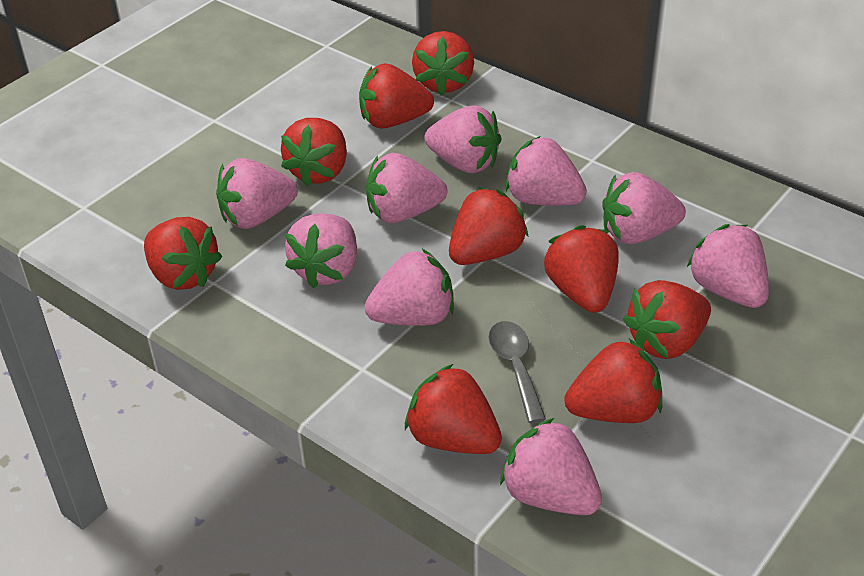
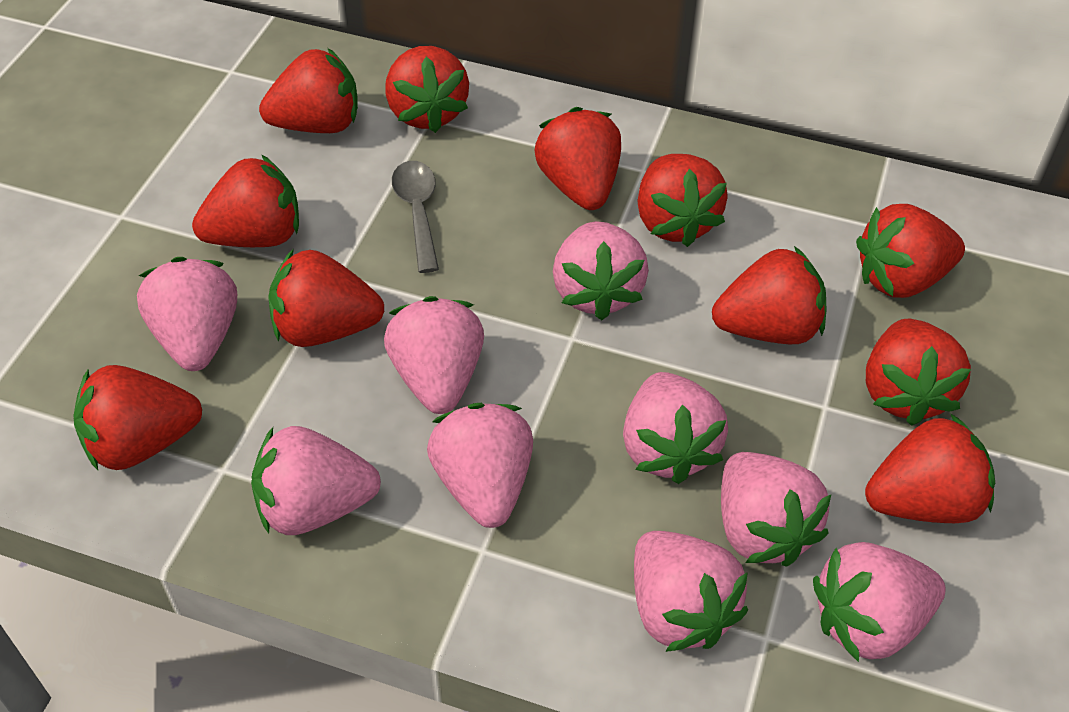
red strawberry: [144,217,222,290] [281,118,347,187] [359,63,434,129] [405,364,502,454] [412,31,474,96] [449,187,529,265] [544,225,619,313] [564,339,662,423] [623,280,711,359] = 9 -> [73,365,202,470] [192,155,299,247] [259,48,358,133] [268,249,384,347] [385,46,469,133] [535,107,621,210] [638,154,727,247] [712,246,827,344] [856,204,965,298] [865,413,995,523] [866,319,971,426] = 11

